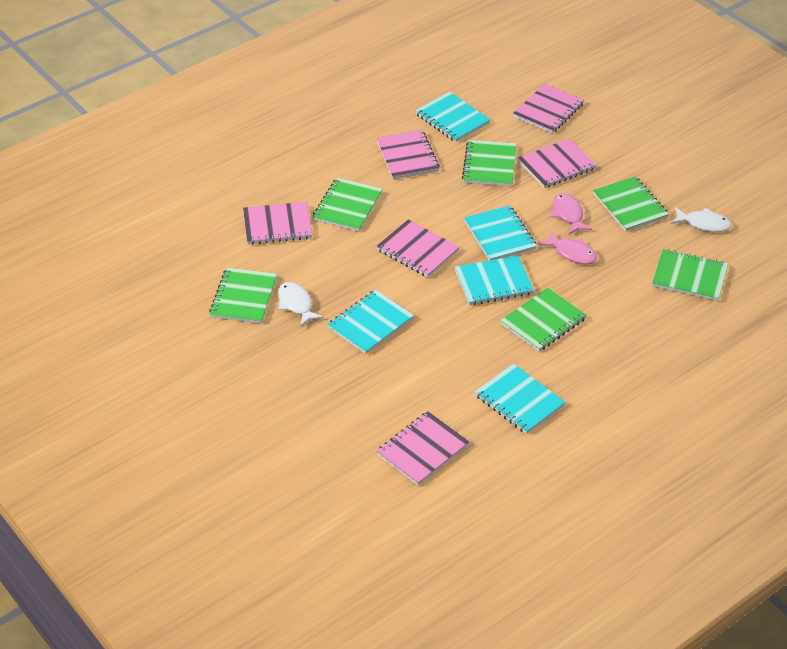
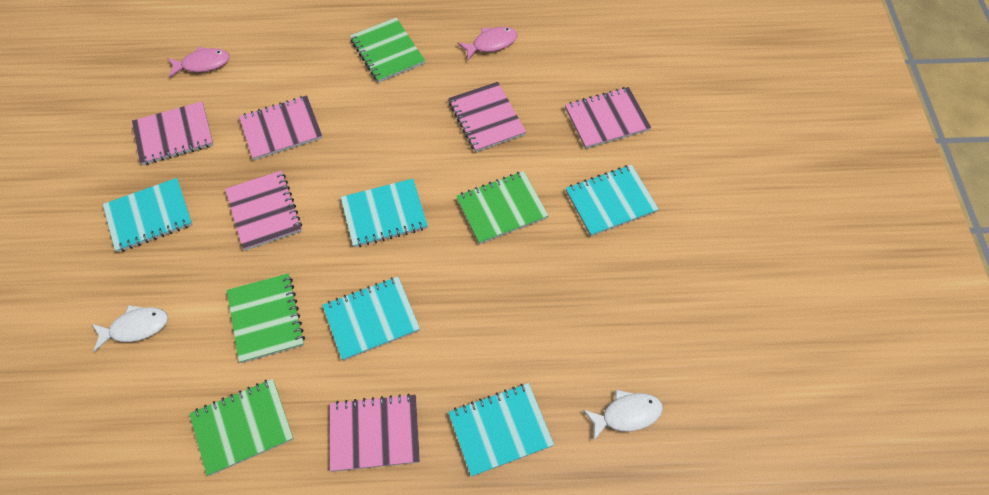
green notebook: [209,267,277,324] [313,177,383,232] [462,140,516,186] [500,288,587,351] [593,176,669,232] [652,249,728,301] = 6 -> [189,379,294,476] [227,273,305,363] [350,18,425,83] [456,171,549,244] = 4

